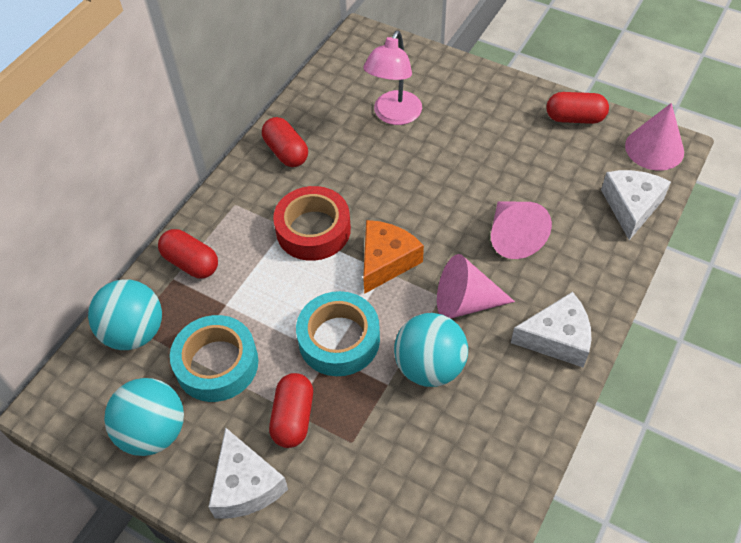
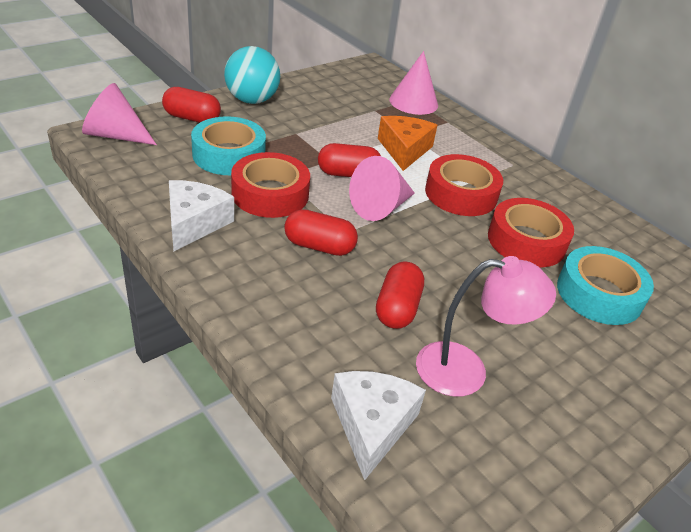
red tape: [273,186,351,261] = 1 -> [231,152,310,218] [425,154,503,216] [488,198,574,267] = 3
turquoise ball: [88,279,162,350] [104,378,184,456] [394,313,468,387] = 3 -> [224,46,280,104] = 1
white cheese: [209,427,288,518] [511,292,592,367] [601,170,671,240] = 3 -> [169,180,234,251] [331,371,426,480] = 2

